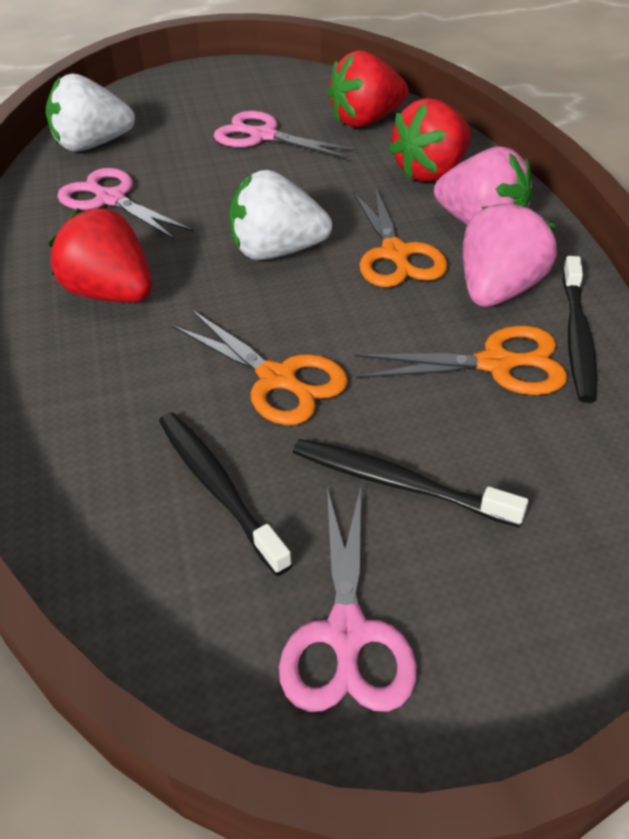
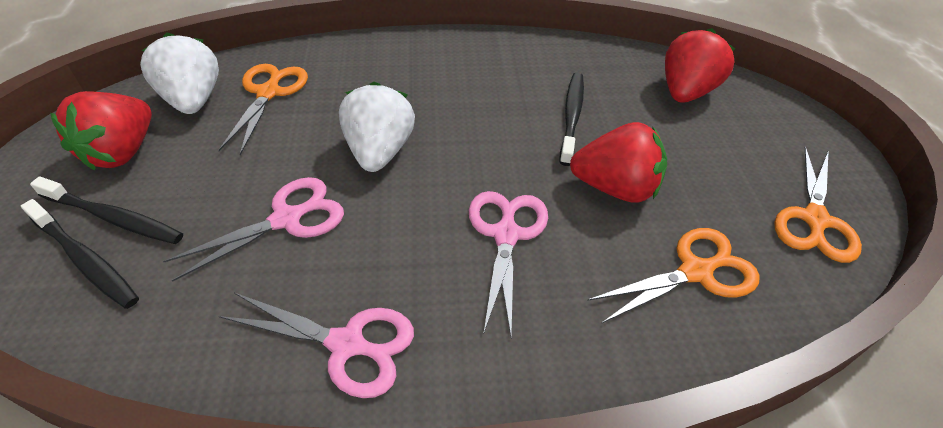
pink strawberry: [434,147,533,225] [463,200,557,307] = 2 -> none = 0

